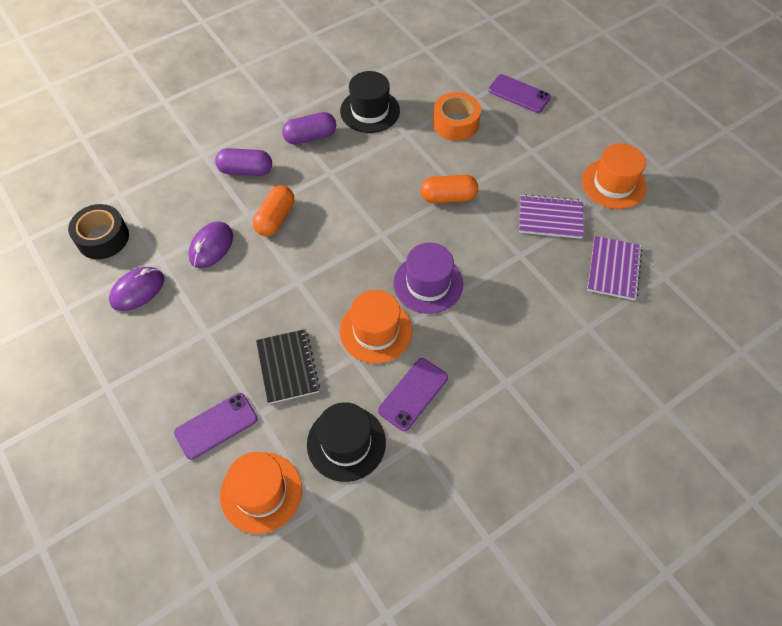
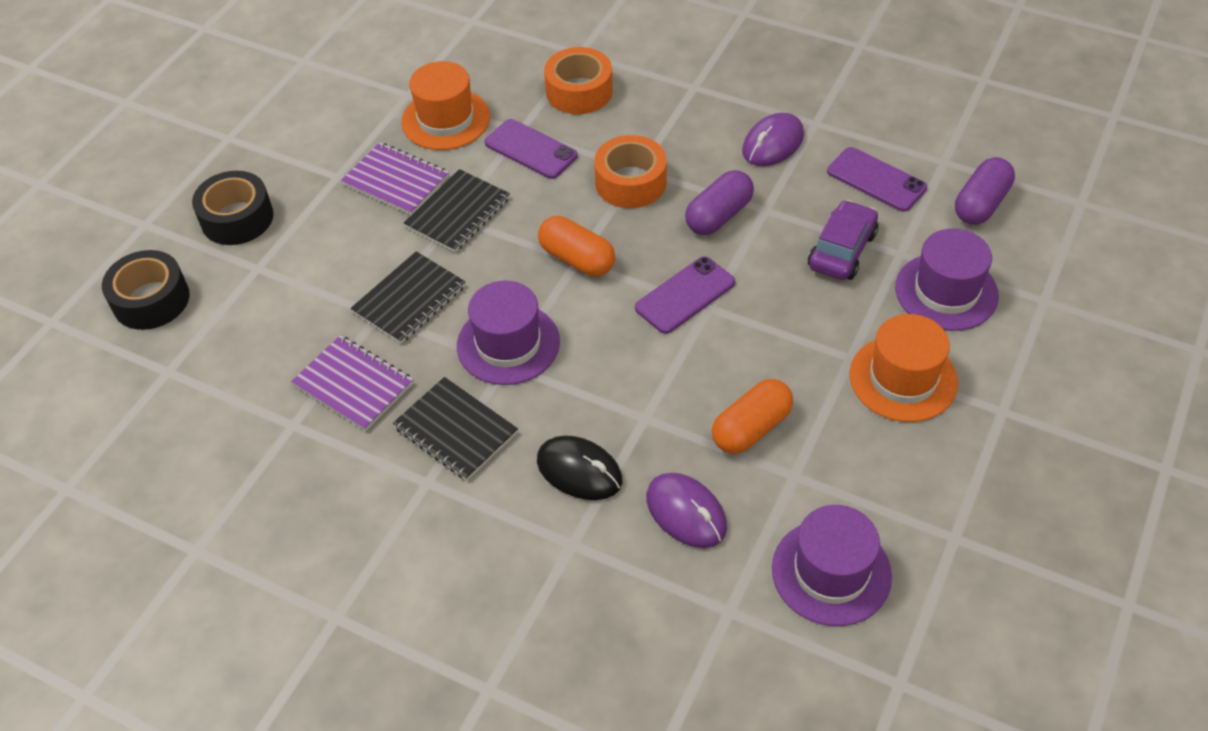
black hat: [307,402,386,482] [340,71,400,133] = 2 -> none = 0
black mouse: none = 0 -> [537,435,622,500] = 1
black notebook: [256,329,320,404] = 1 -> [351,251,465,344] [393,377,518,481] [404,169,510,252] = 3
black tape: [68,204,129,259] = 1 -> [102,250,190,330] [192,171,274,245] = 2
orange hat: [220,452,302,534] [340,290,412,364] [582,143,647,209] = 3 -> [401,61,490,150] [849,314,958,422] = 2
orange tape: [433,92,481,141] = 1 -> [544,47,613,114] [594,135,667,208] = 2
purple car: none = 0 -> [808,200,878,280] = 1
purple hat: [393,243,463,314] = 1 -> [457,281,560,385] [772,505,892,626] [895,228,999,331] = 3

